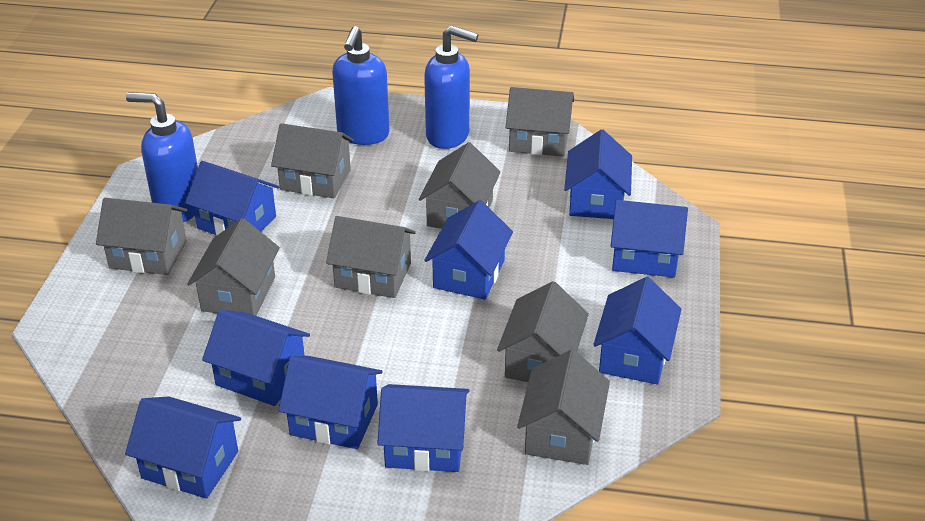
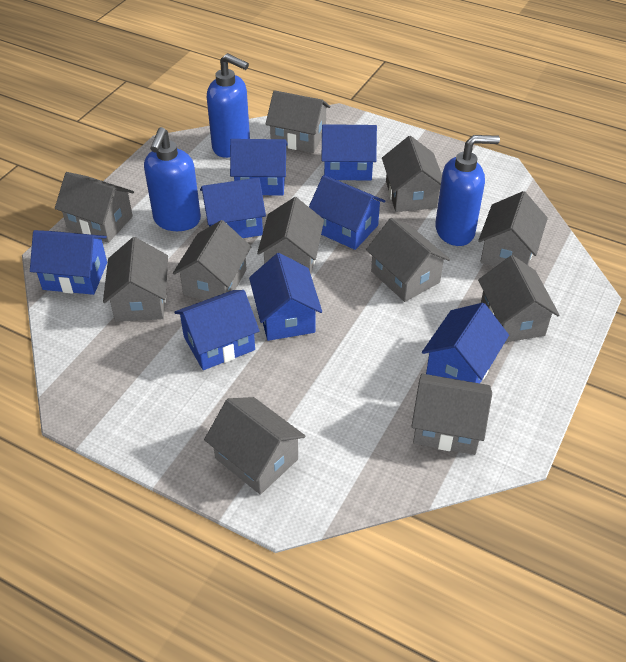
blue house: [125,397,241,499] [185,161,280,236] [202,310,310,406] [278,356,383,449] [377,384,469,472] [424,200,513,300] [564,129,632,219] [593,277,681,384] [611,200,688,278] = 9 -> [30,230,107,295] [175,290,260,370] [200,178,266,238] [230,139,288,196] [249,253,322,341] [309,175,385,250] [321,124,377,181] [422,303,509,383] = 8
grey house: [96,198,187,275] [187,218,280,316] [271,123,354,198] [326,216,416,298] [419,142,501,229] [497,281,589,382] [506,87,574,157] [517,350,610,465] = 8 -> [55,172,134,243] [103,237,168,322] [173,220,251,300] [204,397,306,495] [257,197,324,274] [266,90,330,153] [366,218,450,302] [382,136,442,212] [411,374,492,455] [478,191,548,267] [478,255,559,342] = 11

